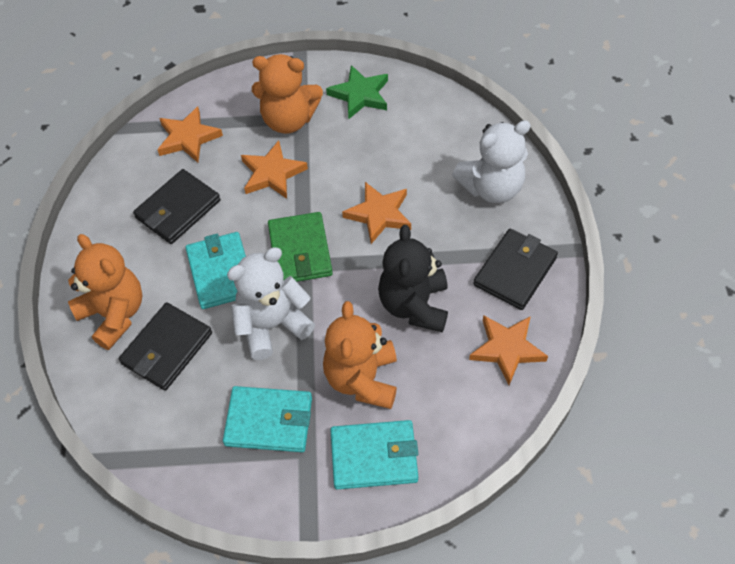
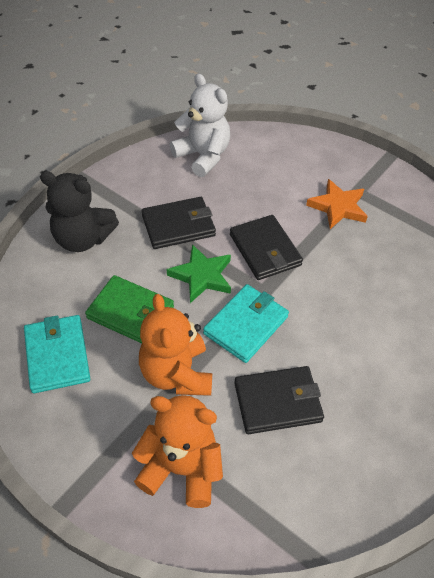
orange star: [157,106,223,163] [241,140,308,199] [342,182,411,244] [469,315,548,385] = 4 -> [306,179,368,229] = 1
orange teddy bear: [68,234,143,350] [252,54,323,134] [323,301,397,409] = 3 -> [132,395,223,508] [139,294,212,396] = 2
turquoise wallet: [186,232,246,309] [223,386,312,452] [330,420,418,489] = 3 -> [24,315,90,393] [203,284,289,363] = 2
white teddy bear: [227,247,315,360] [452,120,531,203] = 2 -> [170,74,230,177] = 1

